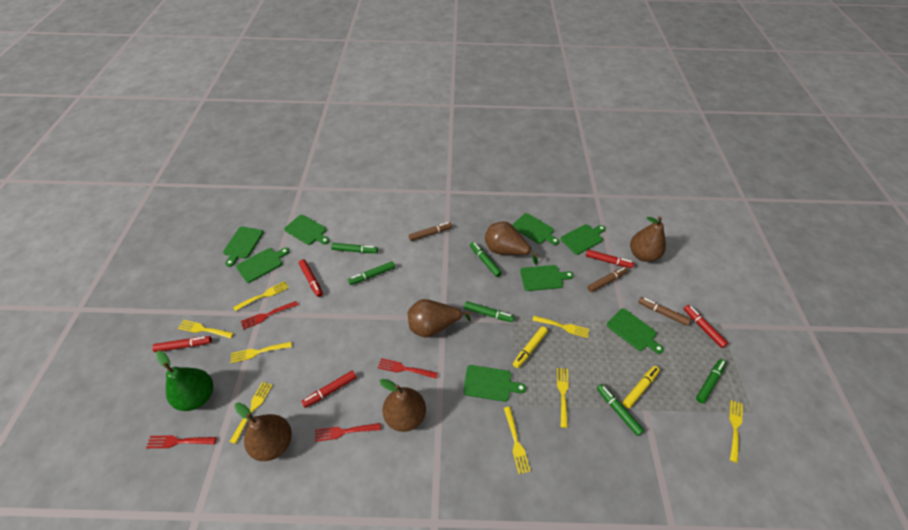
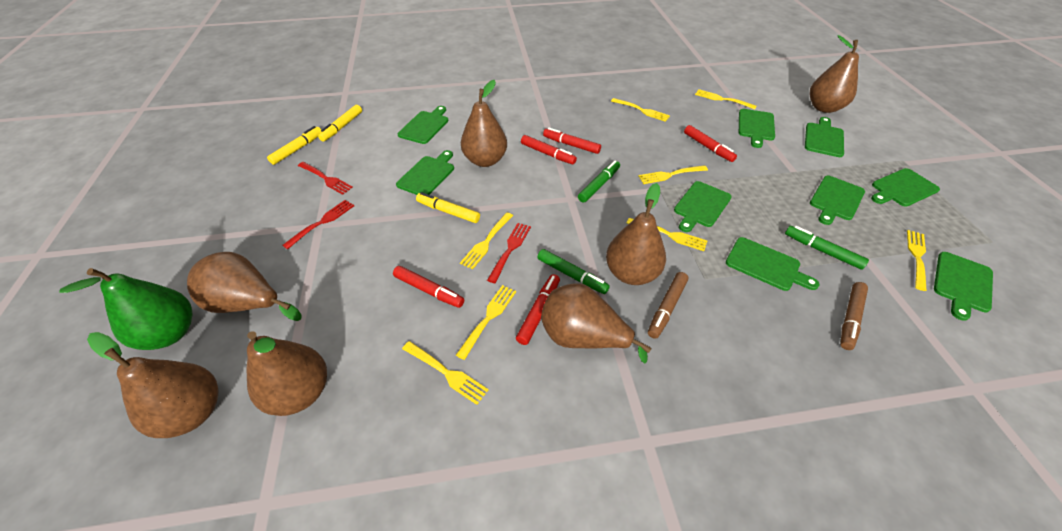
brown marker: [409,222,452,241] [587,267,628,292] [638,297,691,326] = 3 -> [648,272,688,339] [840,282,868,350] = 2
brown pear: [234,402,292,461] [380,379,426,432] [408,299,472,338] [485,221,539,265] [630,216,666,262] = 5 -> [87,332,219,438] [187,252,302,321] [246,331,327,416] [461,80,507,167] [541,283,651,363] [606,183,666,285] [809,35,859,113] = 7
green cutting board: [223,227,263,267] [236,248,290,283] [284,215,329,245] [463,365,526,402] [512,213,559,245] [520,265,574,291] [561,224,606,255] [607,308,664,354] = 8 -> [396,150,454,195] [398,106,448,144] [674,181,732,232] [726,237,819,291] [739,109,775,148] [805,117,844,157] [810,176,865,225] [871,168,940,207] [934,252,993,321] = 9
green marker: [331,243,378,253] [348,261,395,285] [464,301,514,322] [470,242,502,277] [597,384,644,436] [696,359,726,403] = 6 -> [537,249,610,294] [578,161,620,203] [785,226,869,270] = 3
red fork: [146,435,217,448] [241,301,298,330] [315,423,381,442] [378,358,438,379] = 4 -> [282,200,354,249] [298,162,353,195] [487,223,531,283] = 3
yellow marker: [513,326,548,368] [623,366,660,408] = 2 -> [267,126,322,165] [318,105,362,142] [416,192,480,223] = 3

